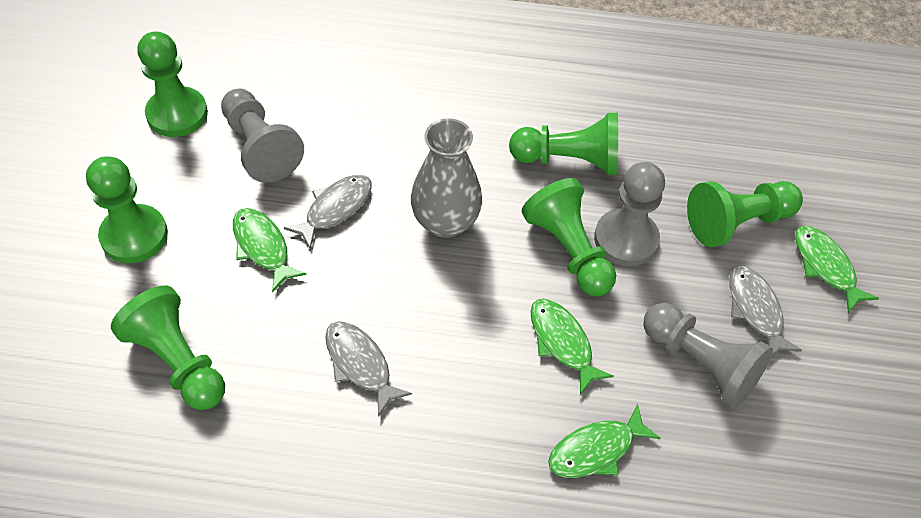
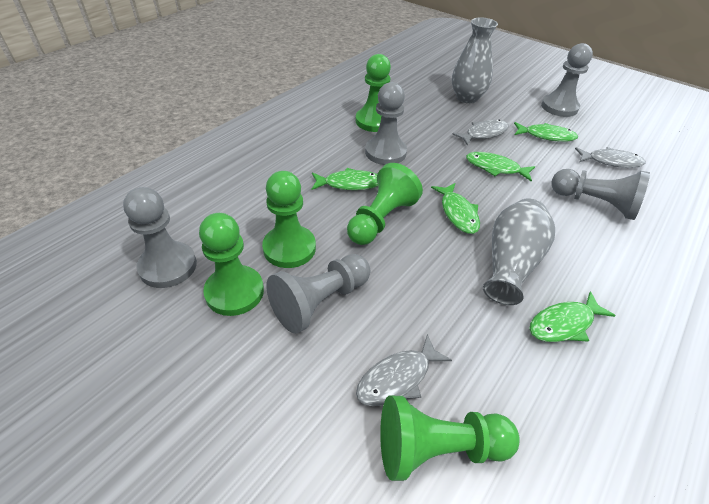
green fish: [233,208,307,293] [530,299,614,395] [548,403,660,478] [795,226,879,313] = 4 -> [312,168,378,190] [431,183,480,234] [466,152,535,181] [514,122,578,142] [529,291,616,342] = 5
green pawn: [86,156,168,263] [111,286,225,410] [137,31,208,137] [509,113,618,175] [522,178,616,296] [687,181,803,247] = 6 -> [199,213,264,316] [262,171,316,268] [347,163,423,245] [355,54,391,132] [380,396,520,481] = 5
grey pawn: [221,88,304,183] [594,162,665,266] [643,303,773,409] = 3 -> [123,187,197,288] [266,254,370,334] [365,82,407,165] [541,43,593,117] [551,169,650,220] = 5
grey vase: [411,118,482,238] = 1 -> [452,18,498,103] [483,198,555,305] = 2

